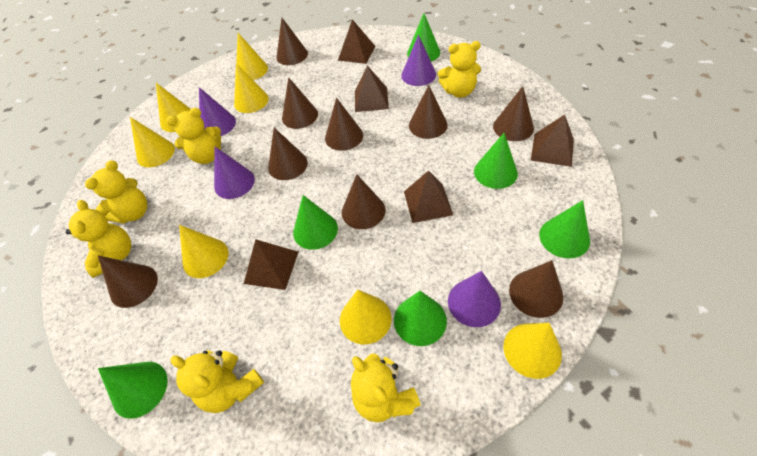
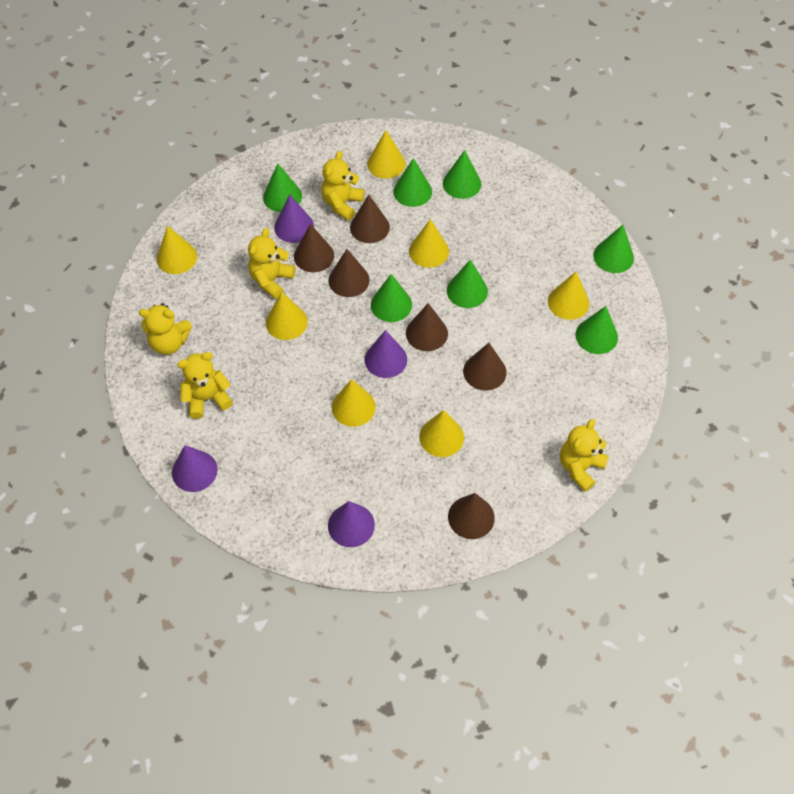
brown cone: [98,255,158,308] [268,128,308,180] [276,18,308,65] [282,77,318,129] [325,98,363,151] [342,174,385,229] [409,85,448,139] [493,86,534,141] [509,260,563,318] = 9 -> [294,224,334,272] [329,249,369,297] [350,195,390,243] [406,303,448,351] [448,493,495,539] [463,343,506,390] = 6
brown pyramid: [244,239,298,290] [338,19,376,64] [355,65,389,112] [404,171,453,223] [531,115,574,167] = 5 -> none = 0
green cone: [98,362,168,419] [293,195,338,250] [394,291,447,346] [407,13,440,61] [474,133,518,189] [539,200,590,258] = 6 -> [263,164,302,212] [371,274,412,322] [393,158,432,207] [443,150,481,199] [447,260,488,308] [576,306,618,354] [593,225,634,273] = 7
yellow teddy bear: [66,200,131,278] [85,160,147,223] [166,108,221,164] [171,350,264,413] [351,353,421,422] [438,41,481,98] = 6 -> [139,303,192,355] [177,352,233,419] [248,228,295,299] [321,151,364,221] [560,419,609,492] = 5

